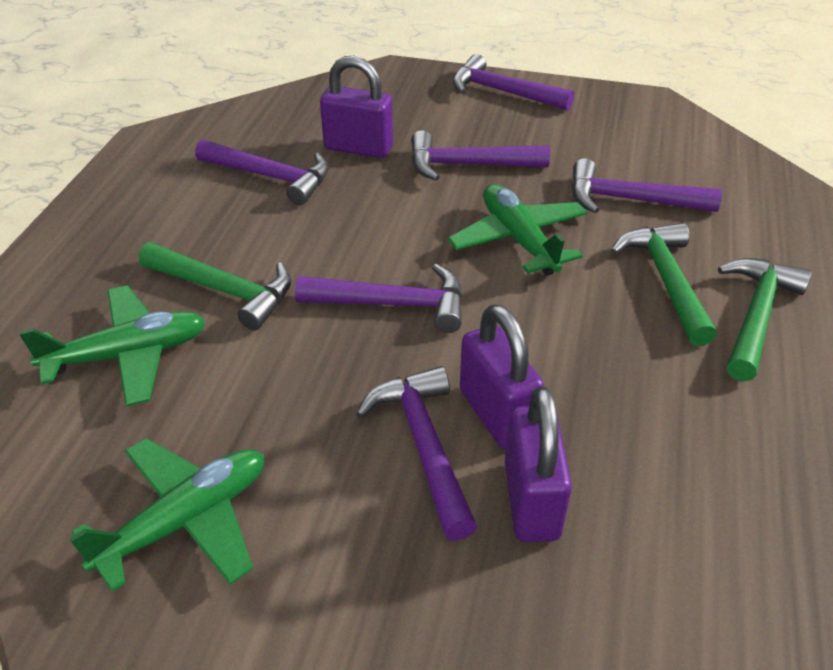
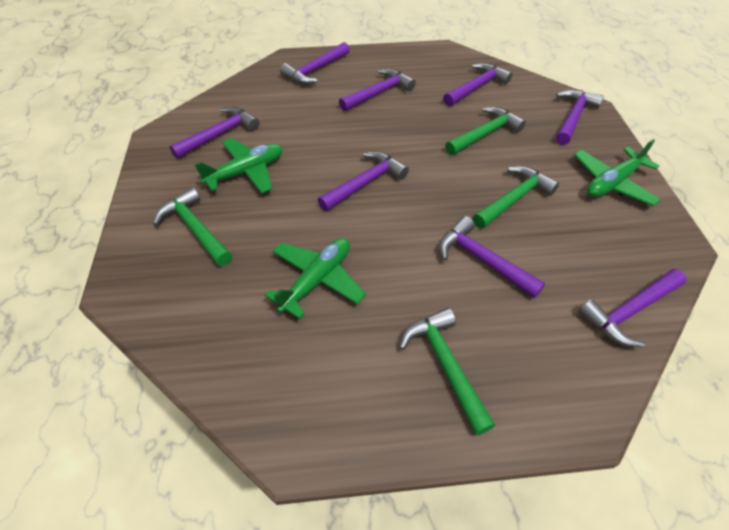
green hammer: [139,243,291,331] [611,223,717,346] [718,258,812,381] = 3 -> [153,187,232,266] [399,308,495,435] [445,107,526,155] [473,166,559,229] = 4
purple hammer: [195,139,329,205] [295,264,463,333] [356,366,477,541] [411,130,550,181] [453,54,574,111] [572,158,722,213] = 6 -> [169,106,259,159] [280,42,350,84] [318,151,409,211] [339,69,416,111] [439,216,545,298] [443,63,512,106] [556,89,604,145] [578,269,687,347] = 8
purple padlock: [320,56,393,158] [460,304,544,449] [505,386,572,542] = 3 -> none = 0

